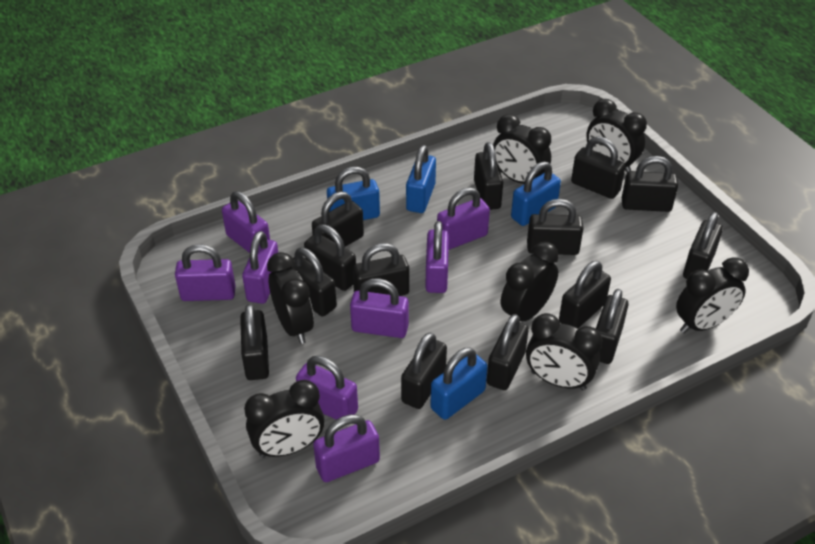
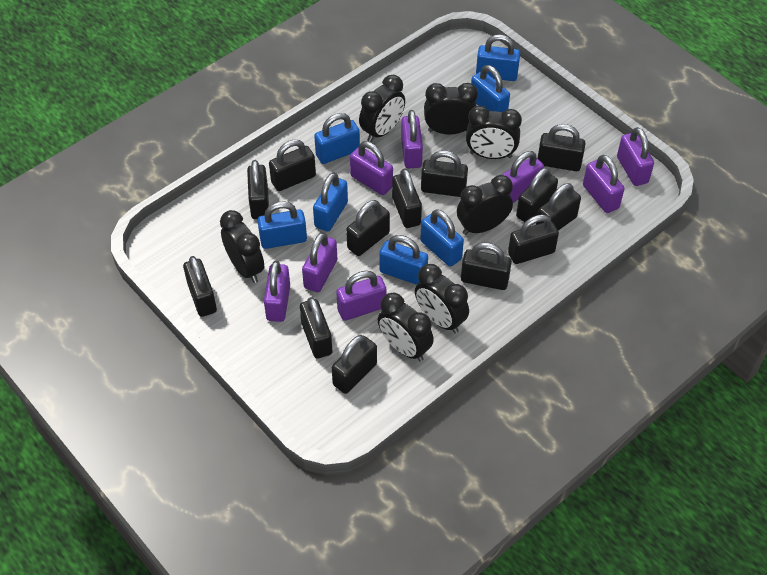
black padlock: [240,304,269,380] [291,248,337,316] [304,224,356,291] [312,192,364,247] [353,243,409,296] [401,332,447,409] [474,142,503,210] [487,314,529,390] [527,199,584,255] [559,261,611,328] [571,137,626,199] [596,289,629,364] [622,156,678,212] [683,212,723,279] = 14 -> [183,256,217,317] [247,160,269,219] [269,139,316,191] [300,297,332,359] [332,335,377,394] [346,200,390,256] [392,169,422,228] [421,150,468,197] [461,242,512,290] [508,214,559,264] [516,168,558,222] [536,183,581,230] [538,124,586,171] = 13
blue padlock: [327,167,380,220] [406,145,436,213] [430,347,488,420] [511,162,561,226] = 4 -> [257,202,307,249] [313,172,348,232] [314,113,360,164] [379,235,428,285] [420,209,464,267] [471,65,510,113] [476,35,520,81] = 7

